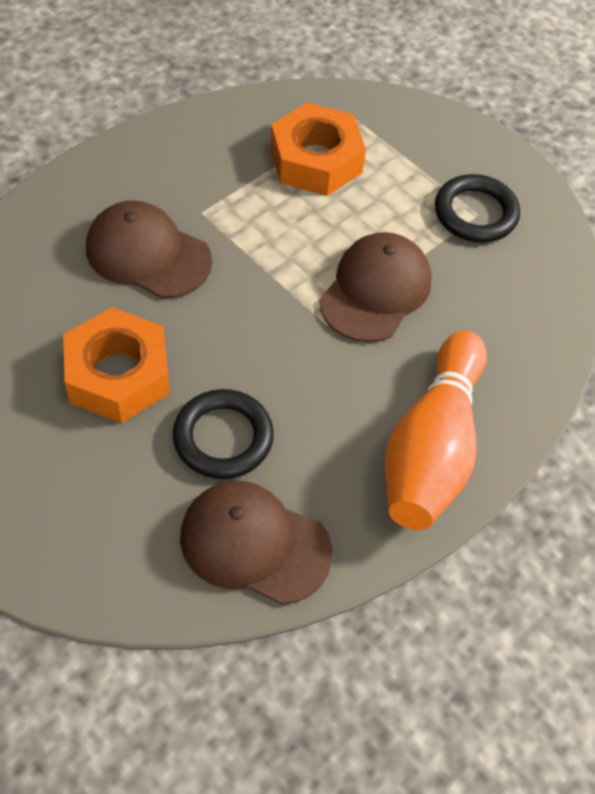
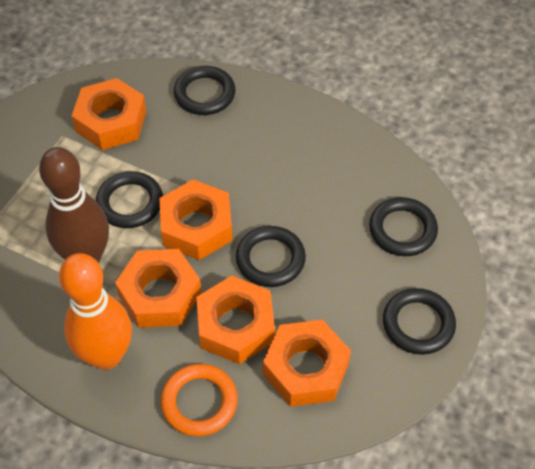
black ring: [173,389,274,479] [435,174,520,243] = 2 -> [96,171,163,228] [174,66,236,115] [236,226,306,287] [369,197,438,256] [383,288,456,355] = 5
brown bowling pin: none = 0 -> [39,147,109,263] = 1
brown cap: [86,200,212,299] [180,481,333,605] [319,232,432,342] = 3 -> none = 0
orange nut: [63,307,170,423] [270,103,366,196] = 2 -> [72,78,146,150] [115,249,202,328] [159,180,233,260] [196,276,275,364] [263,320,351,407] = 5
orange ring: none = 0 -> [161,364,238,436] = 1

